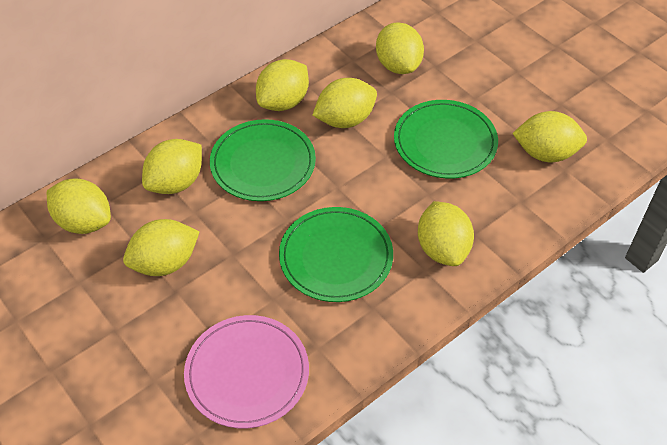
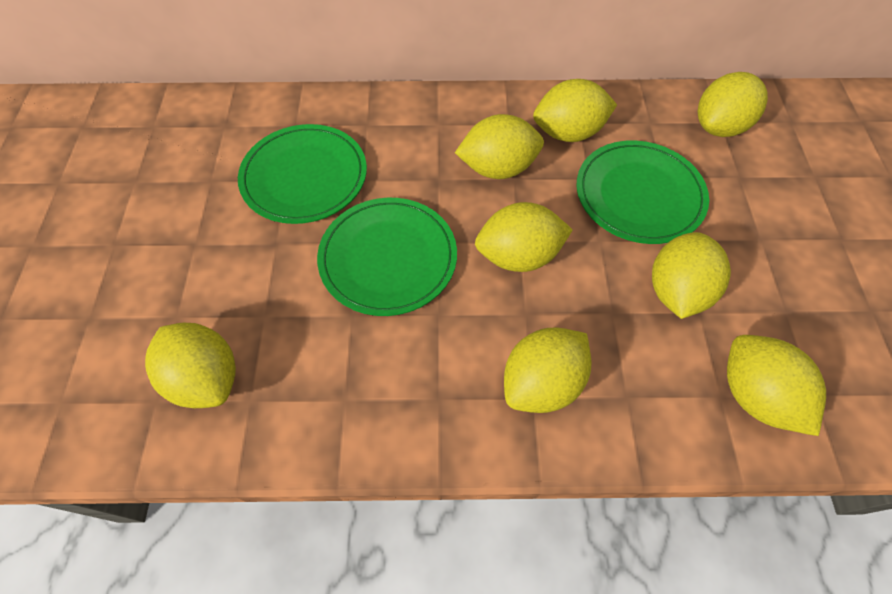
pink plate: [184,315,309,428] = 1 -> none = 0

